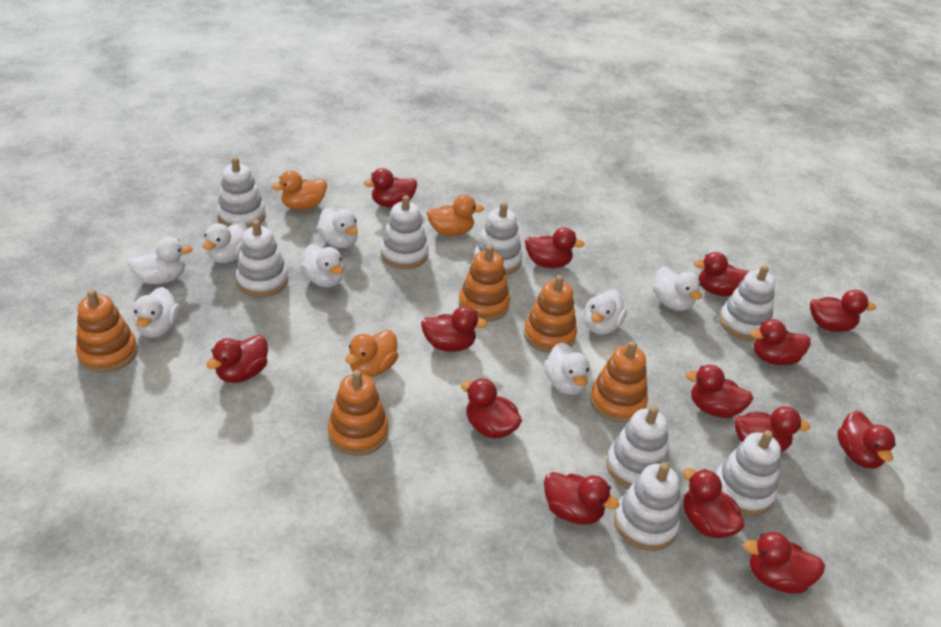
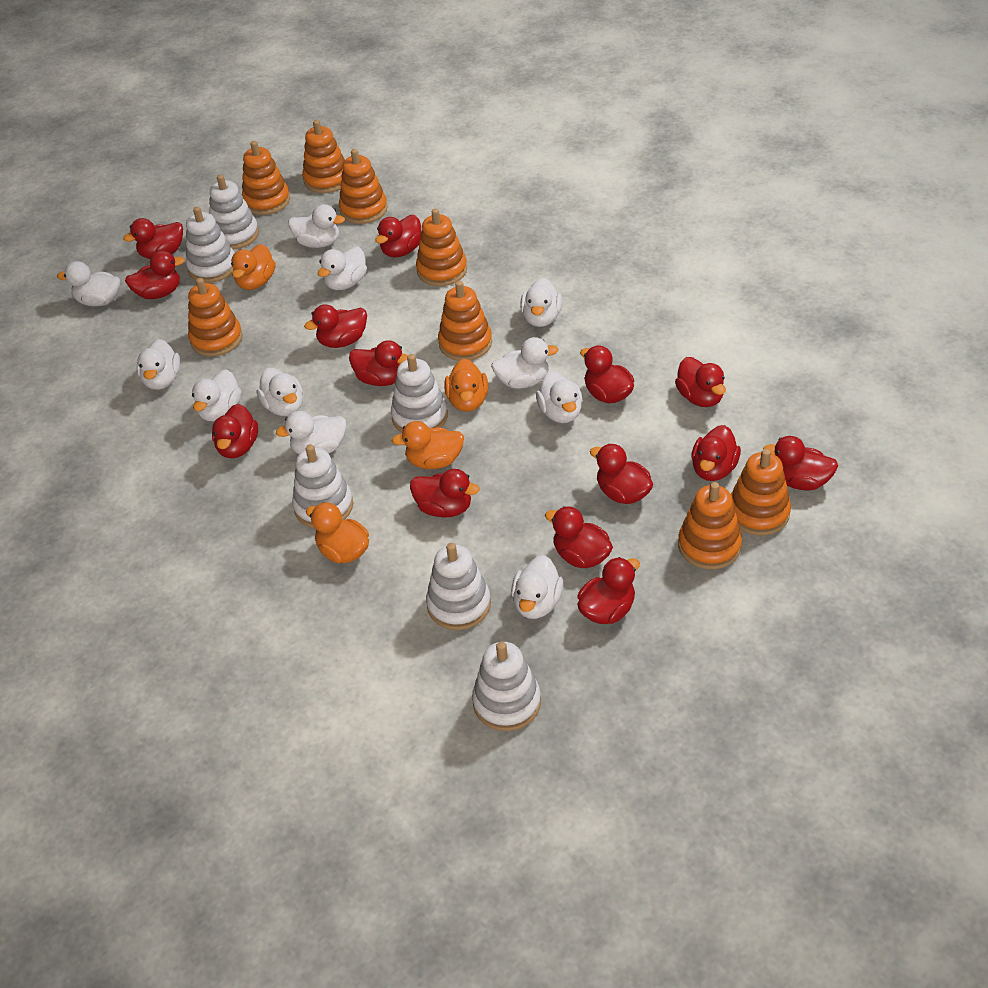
orange duck: [272,170,327,210] [345,330,399,377] [427,195,484,236] = 3 -> [231,244,276,290] [306,502,369,563] [392,421,464,469] [444,359,488,412] = 4
orange stacking toy: [76,289,138,373] [328,370,388,456] [459,245,510,322] [524,275,577,353] [590,341,648,423] = 5 -> [188,278,243,357] [242,141,290,215] [302,120,345,193] [339,149,388,224] [416,209,467,286] [438,281,492,361] [678,482,742,570] [731,449,791,536] = 8
white duck: [128,237,193,284] [133,287,180,338] [203,222,248,263] [301,245,344,287] [317,208,358,248] [544,342,590,395] [584,290,627,335] [653,267,702,311] = 8 -> [57,261,120,306] [137,339,181,390] [192,369,241,421] [256,368,303,416] [276,411,346,454] [288,204,345,248] [318,246,367,290] [491,337,558,389] [511,555,563,619] [520,278,562,327] [536,371,583,423] = 11
white stacking toy: [217,157,266,228] [236,220,288,297] [381,195,429,269] [474,202,522,275] [606,406,669,489] [614,462,680,551] [716,430,781,516] [719,265,775,341] = 8 -> [186,206,235,283] [209,174,259,249] [292,444,353,528] [391,354,448,433] [426,543,491,630] [472,642,541,731] = 6

